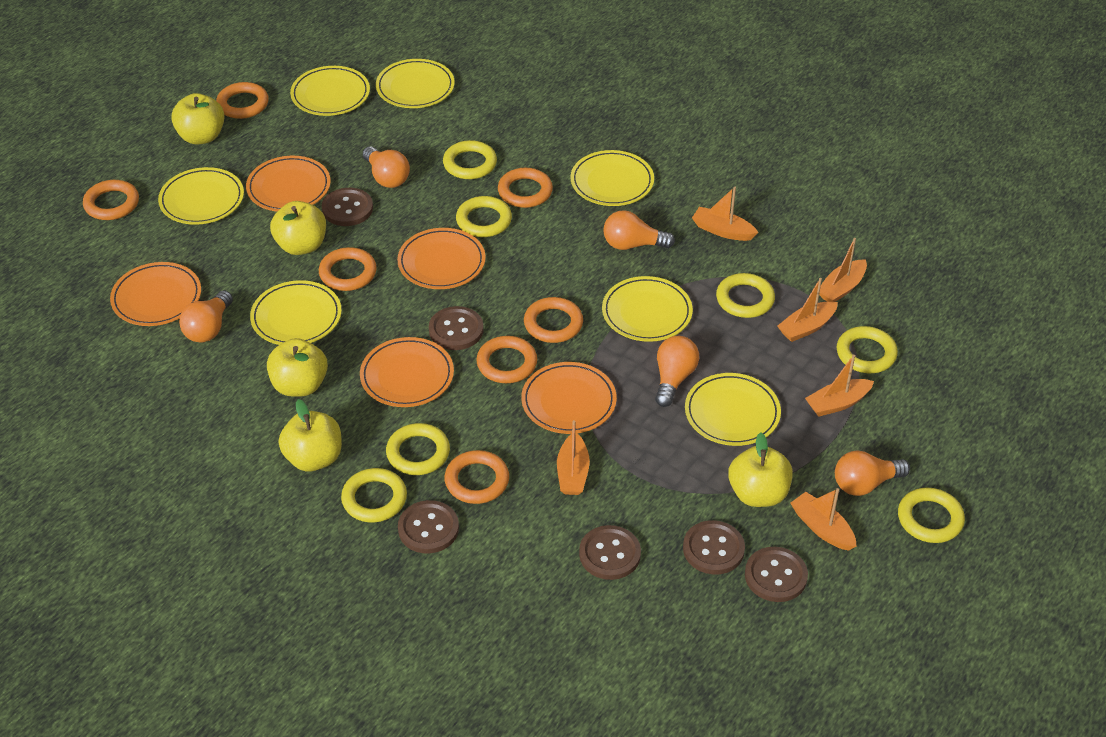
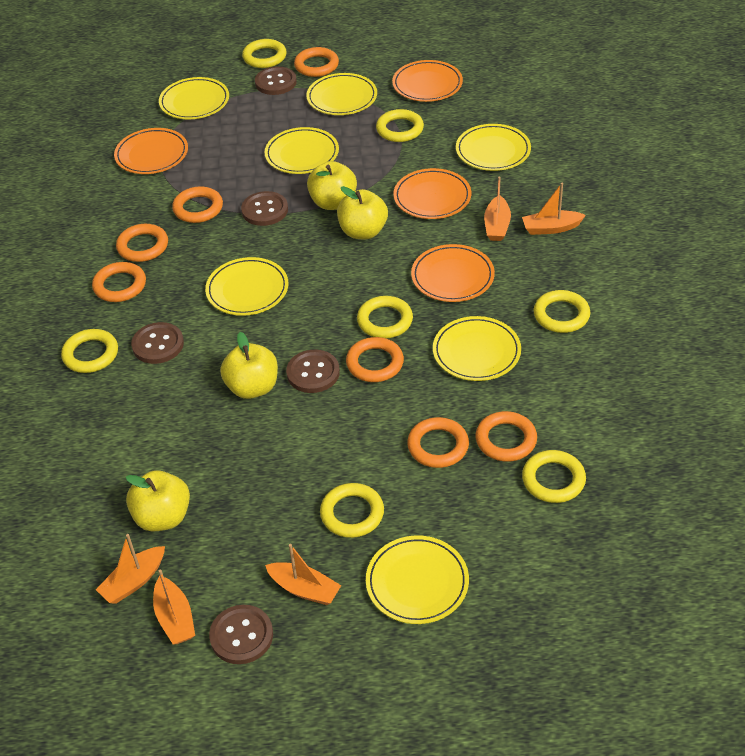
brown button: [322,188,373,226] [398,500,459,553] [429,306,484,350] [579,525,641,580] [683,520,745,575] [745,547,808,602] = 6 -> [131,322,184,364] [209,605,273,664] [241,191,288,226] [255,67,297,95] [286,350,340,393] = 5
orange boat: [557,420,590,495] [692,187,759,241] [777,278,838,342] [790,488,856,551] [805,355,874,417] [819,238,867,302] = 6 -> [96,534,165,604] [153,570,195,644] [265,544,341,605] [484,177,511,241] [522,183,586,235] = 5
orange light bulb: [179,290,233,343] [363,146,410,188] [603,210,675,250] [655,336,699,407] [835,451,910,496] = 5 -> none = 0
orange plate: [110,262,201,326] [246,156,331,211] [360,337,454,407] [397,228,486,289] [521,362,617,434] = 5 -> [114,128,188,174] [392,60,463,102] [393,168,471,219] [411,244,495,302] = 4
yellow apple: [171,93,225,144] [267,338,328,397] [270,201,326,255] [279,399,342,471] [728,432,793,507] = 5 -> [126,470,190,531] [220,332,278,399] [307,161,357,210] [337,186,388,239] = 4

